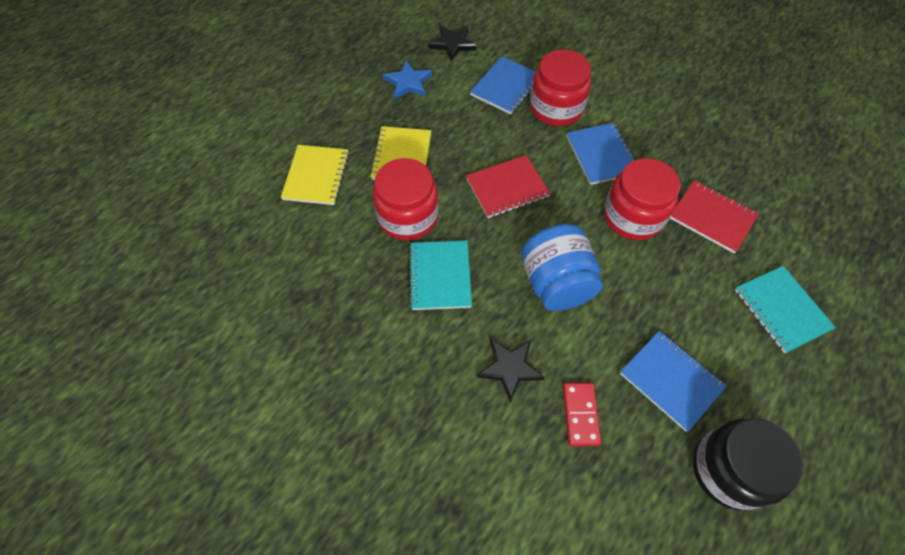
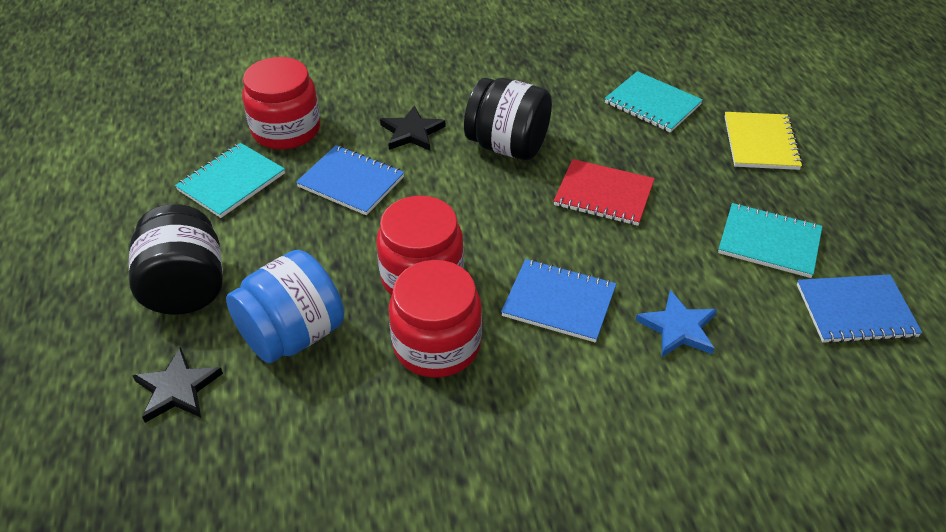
black jar: [693,418,804,510] = 1 -> [129,204,223,315] [464,78,552,160] = 2
red domino: [563,383,601,446] = 1 -> none = 0
red notebook: [466,155,551,218] [670,180,759,253] = 2 -> [554,159,655,226] = 1
turquoise notebook: [409,240,472,310] [735,266,836,353] = 2 -> [175,143,285,218] [605,71,703,133] [718,203,822,278] = 3
yellow notebook: [281,145,349,205] [370,126,432,180] = 2 -> [724,112,803,170] = 1

